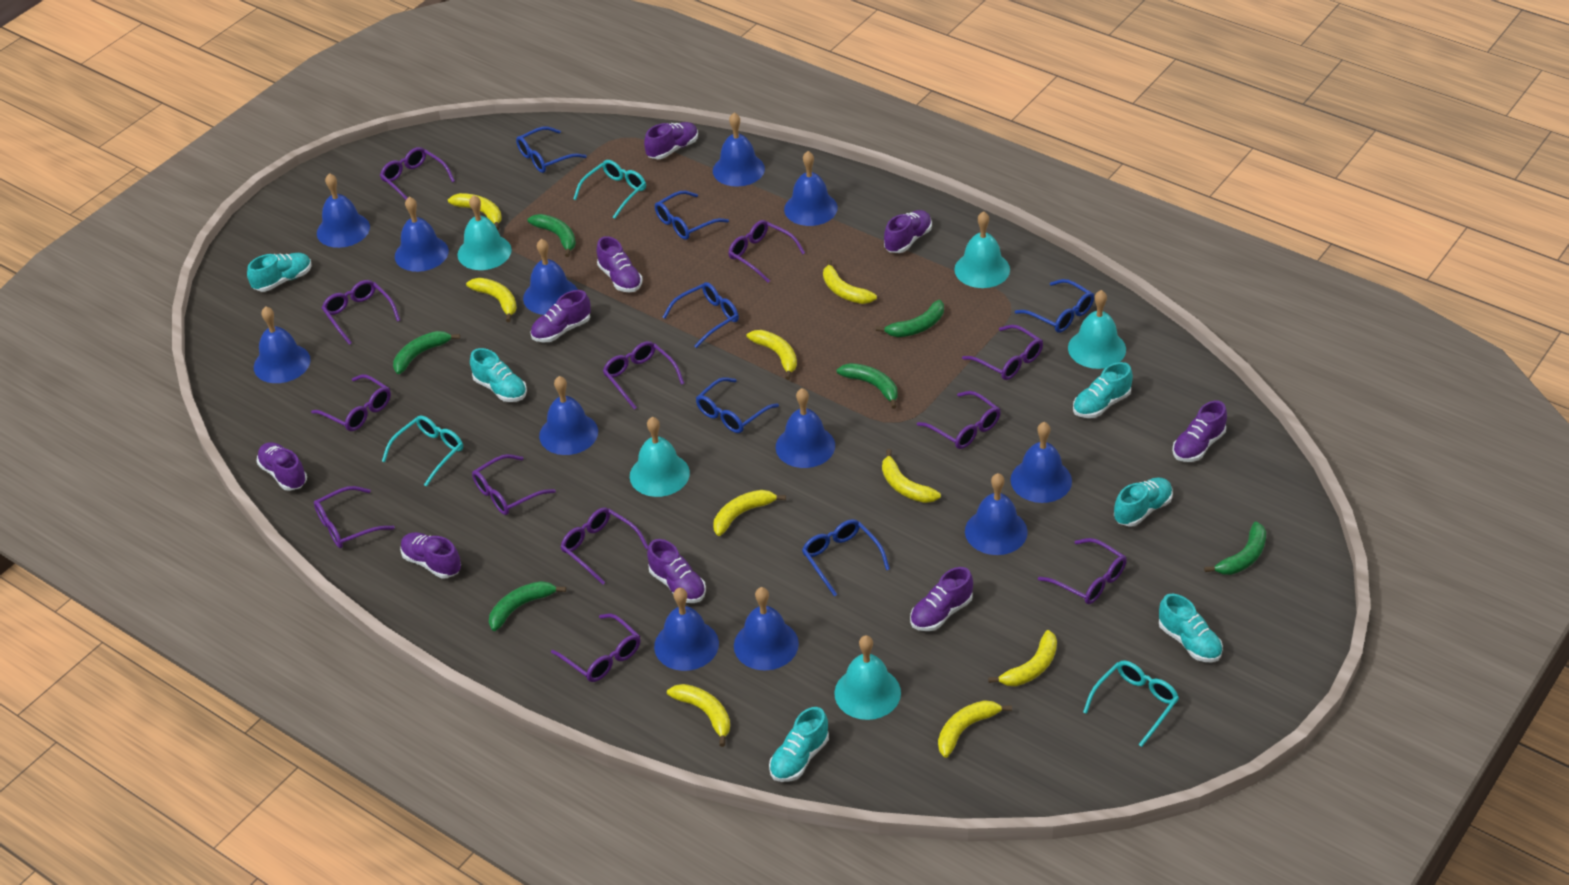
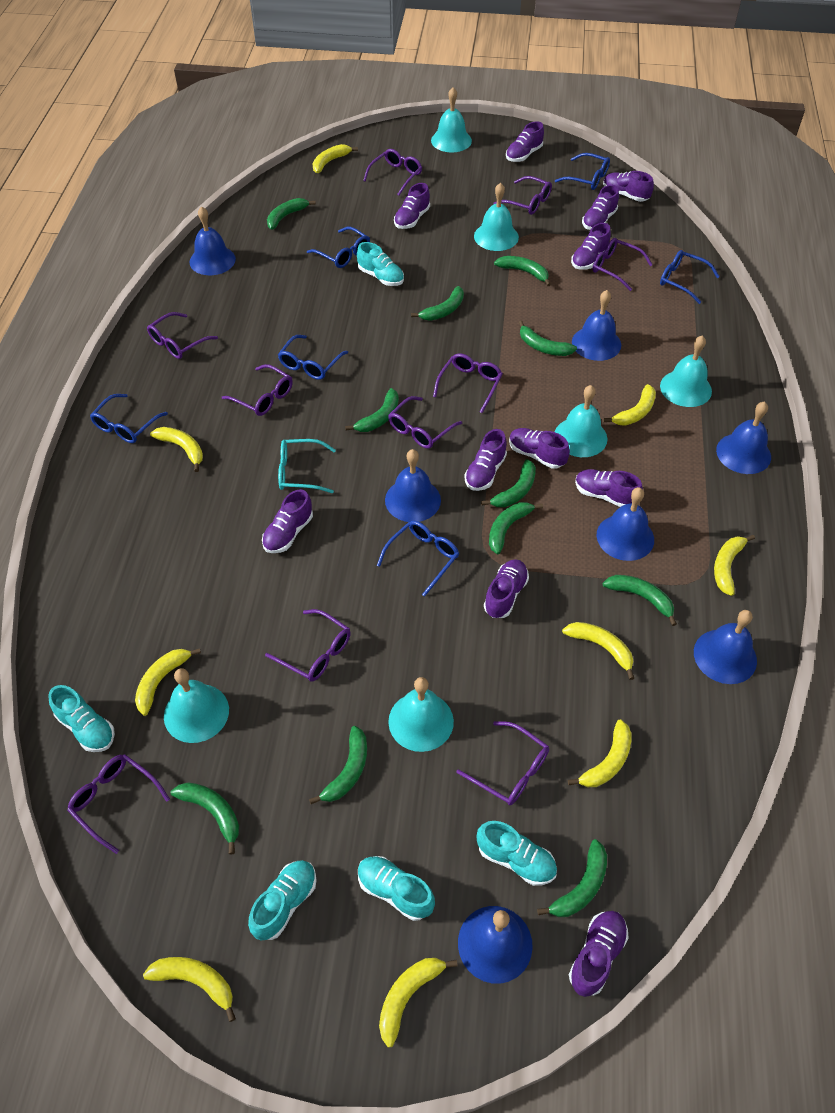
blue bell: [254,306,311,383] [317,173,370,248] [395,197,449,272] [523,239,578,315] [539,376,598,455] [654,588,719,671] [713,113,765,187] [734,587,799,670] [776,388,835,468] [784,151,838,226] [965,473,1028,555] [1010,422,1072,503] = 12 -> [190,206,236,275] [385,449,441,522] [458,906,533,984] [572,290,621,361] [597,487,654,561] [694,610,757,684] [716,402,771,474] = 7
green banana: [393,331,460,374] [489,581,566,631] [527,214,576,257] [837,363,898,409] [876,300,944,337] [1204,522,1266,575] = 6 -> [171,783,239,855] [267,198,316,230] [309,726,367,804] [345,388,399,432] [411,286,464,321] [481,459,536,507] [489,502,543,554] [494,256,551,286] [519,320,577,356] [537,839,607,917] [603,575,677,626] = 11
purple glasses: [311,374,391,431] [314,486,395,548] [322,280,400,345] [380,147,455,200] [472,454,556,515] [551,614,640,682] [561,508,649,585] [603,341,684,410] [729,220,805,283] [917,391,1001,449] [962,325,1043,380] [1038,538,1127,604] = 12 -> [67,754,170,854] [147,312,218,359] [222,364,293,416] [265,609,351,682] [363,149,422,196] [388,396,462,449] [433,353,503,413] [457,721,549,805] [494,176,552,215] [592,238,653,291] = 10
purple shoe: [257,442,307,491] [400,532,461,578] [530,290,591,342] [597,236,643,293] [644,122,698,159] [647,539,706,603] [884,210,932,253] [910,567,973,631] [1172,401,1227,462] = 9 -> [262,489,313,553] [394,183,430,229] [464,429,507,491] [484,559,529,618] [506,121,544,162] [509,428,570,469] [569,911,629,997] [571,223,611,270] [575,469,643,507] [582,185,619,230] [603,171,654,202] = 11
turquoise bell: [457,195,512,270] [630,417,690,497] [834,635,901,720] [954,211,1010,288] [1068,290,1126,369] = 5 -> [164,668,229,743] [388,677,454,752] [431,87,472,152] [474,183,519,251] [555,385,607,457] [660,335,712,407] = 6
turquoise glasses: [382,415,463,487] [573,160,646,219] [1083,660,1179,747] = 3 -> [278,439,336,493] = 1
turquoise shoe: [247,253,312,292] [470,348,527,402] [769,707,829,782] [1073,362,1133,418] [1114,477,1173,527] [1159,594,1223,663] = 6 -> [48,685,115,752] [248,860,317,940] [357,242,404,286] [358,856,435,921] [476,821,557,886] = 5

